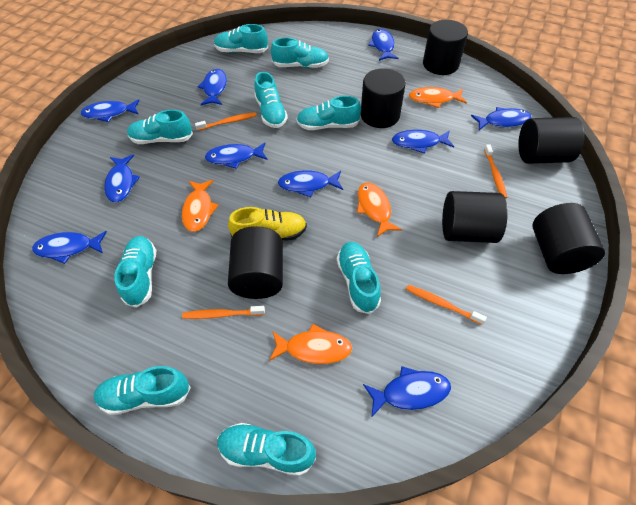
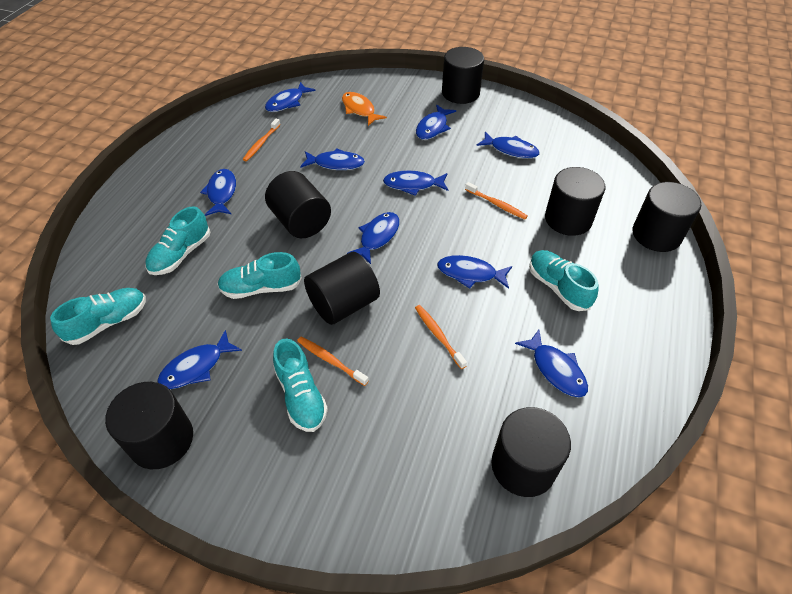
black cylinder: [228,226,283,299] [361,68,406,128] [423,20,468,75] [442,191,508,243] [518,117,584,164] [532,203,605,274] = 6 -> [105,382,193,469] [265,171,331,238] [304,252,380,325] [442,47,484,104] [491,407,571,497] [545,167,605,236] [633,182,701,252] = 7
orange fish: [182,180,219,232] [269,324,352,364] [357,183,402,237] [409,87,467,108] = 4 -> [342,92,387,126] = 1
turquoise shoe: [93,366,191,415] [114,236,156,308] [127,110,193,144] [214,24,268,53] [217,423,316,476] [254,72,288,128] [271,37,329,68] [296,96,361,130] [337,242,381,314] = 9 -> [50,288,146,345] [145,206,210,275] [217,252,302,299] [273,338,328,432] [529,250,599,311] = 5
yellow shoe: [228,207,307,241] = 1 -> none = 0

